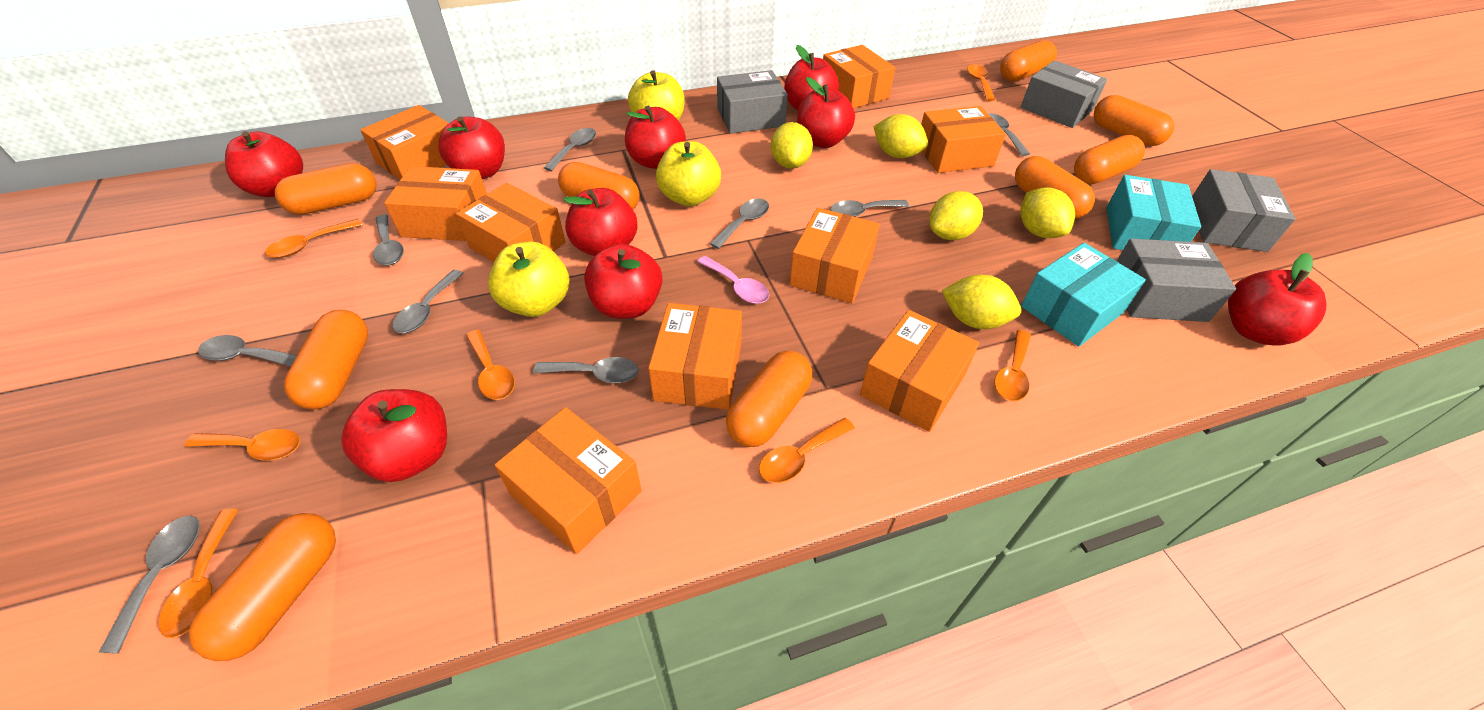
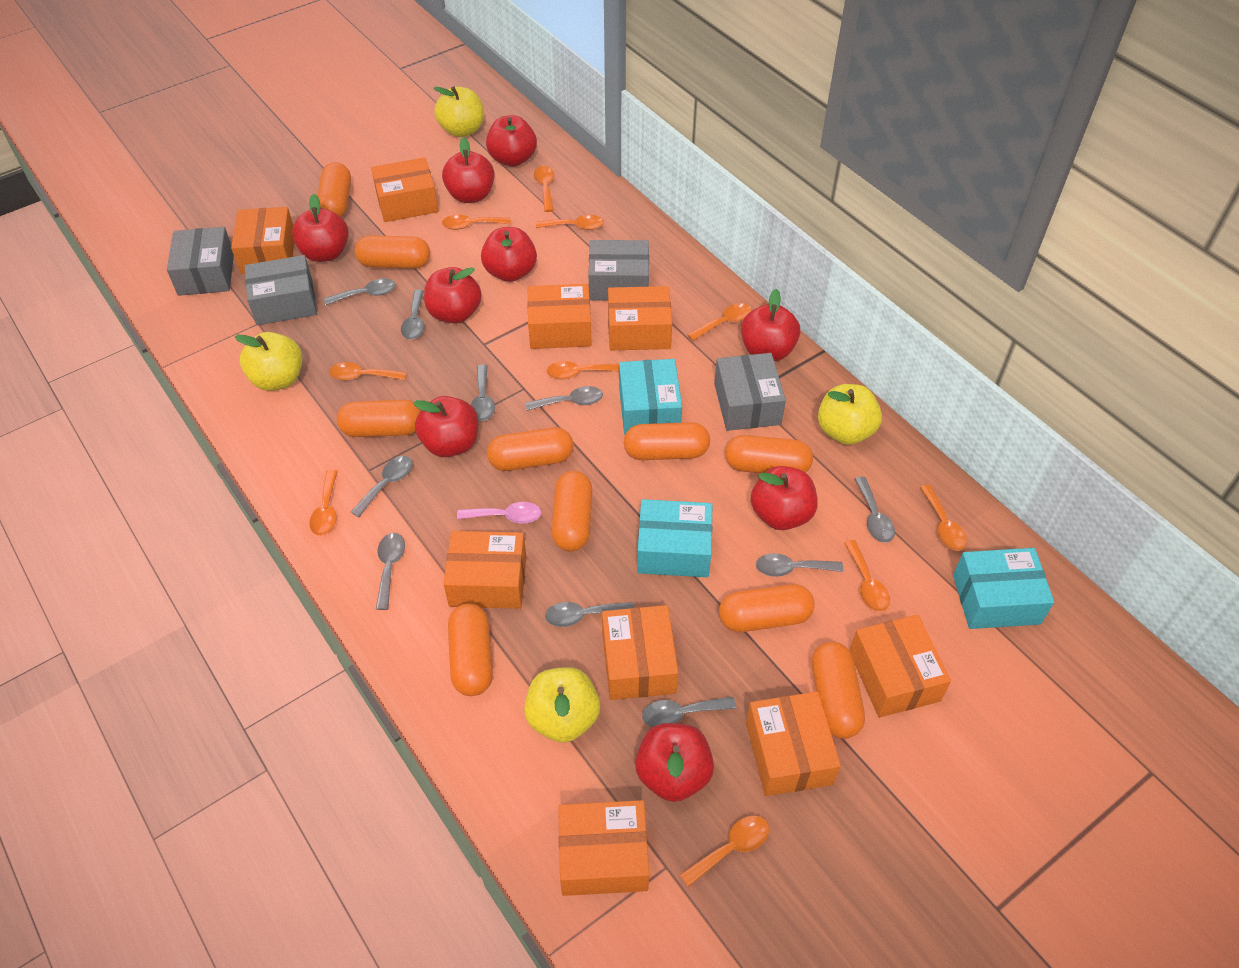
grey spoon: [99,515,200,654] [198,335,297,367] [373,215,404,265] [393,270,464,333] [533,357,639,383] [544,128,596,171] [710,199,769,249] [830,200,909,217] [988,113,1030,156] = 9 -> [324,279,396,305] [351,456,413,517] [376,533,405,610] [401,290,424,340] [471,365,495,421] [525,386,603,411] [545,602,635,627] [642,697,736,727] [756,553,843,577] [855,477,895,543] = 10
orange capsule: [189,513,336,661] [275,163,377,215] [284,310,368,409] [558,162,640,209] [726,351,812,447] [1000,40,1057,81] [1015,156,1095,219] [1074,135,1145,184] [1094,95,1174,146] = 9 -> [317,162,351,217] [337,400,421,437] [355,235,430,269] [448,604,493,696] [487,427,573,471] [552,471,592,552] [624,422,710,460] [719,584,815,632] [725,435,813,473] [812,642,865,739] = 10
orange spoon: [159,509,238,638] [185,429,300,461] [265,219,362,258] [466,330,515,400] [759,418,855,483] [967,64,995,101] [994,330,1031,402] = 7 -> [309,470,338,536] [329,362,407,381] [442,215,511,230] [534,166,554,212] [536,215,604,230] [546,361,619,379] [680,816,769,887] [687,303,752,341] [844,540,890,612] [920,484,967,551] = 10
turquoise box: [1021,243,1146,346] [1106,175,1201,250] = 2 -> [619,359,682,435] [637,499,713,577] [953,548,1054,629] = 3
yellow apple: [488,241,569,317] [628,70,685,121] [656,141,721,207] = 3 -> [235,332,302,391] [434,86,484,137] [524,667,600,743] [818,384,882,445] = 4
yellow lemon: [771,122,813,169] [873,114,928,158] [929,191,983,240] [942,275,1021,329] [1020,187,1075,238] = 5 -> none = 0

